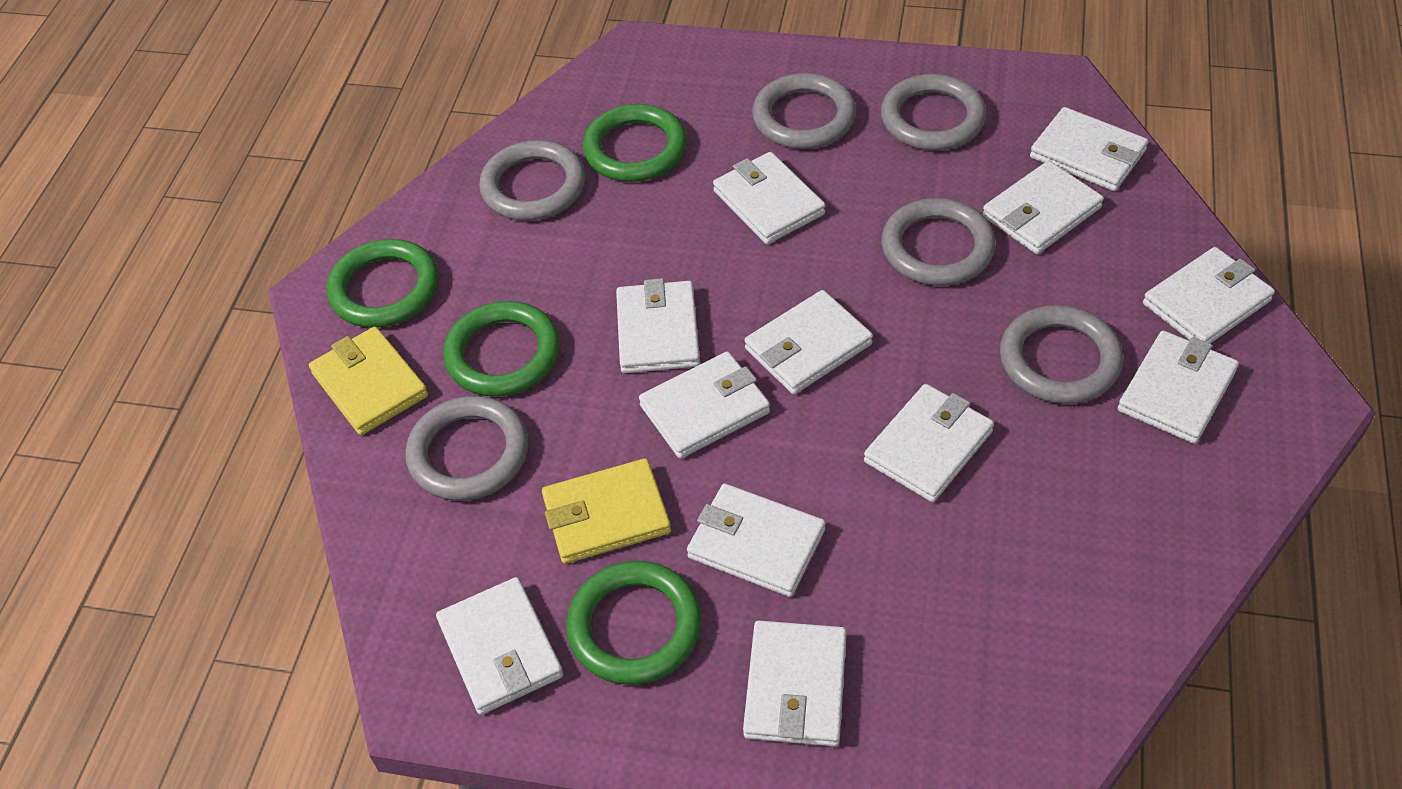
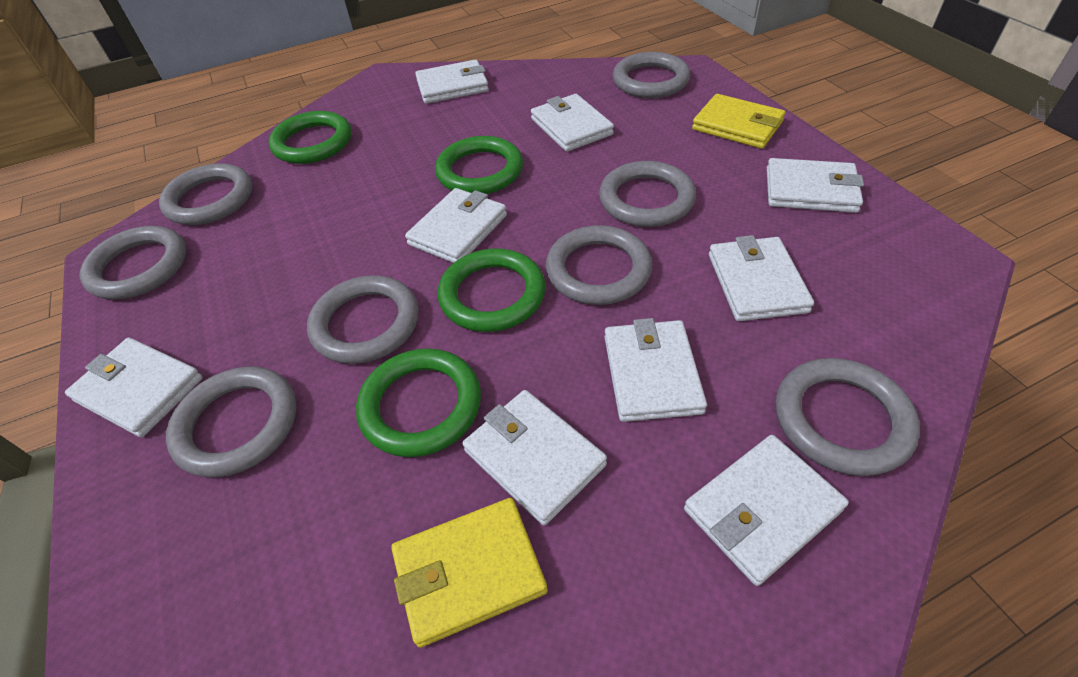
grey ring: [405,396,529,501] [479,140,585,221] [752,73,856,149] [881,74,986,150] [882,198,996,286] [1000,305,1123,404] = 6 -> [79,226,186,299] [159,163,252,225] [166,367,297,478] [307,275,419,364] [546,225,652,305] [599,161,696,227] [613,52,690,98] [776,358,920,476] = 8
white wallet: [436,577,563,715] [616,278,700,373] [639,352,770,459] [687,484,825,597] [713,152,825,244] [743,621,847,747] [744,290,873,394] [864,384,994,502] [982,161,1104,254] [1030,107,1148,191] [1118,330,1239,444] [1143,247,1275,344] = 12 -> [65,338,203,437] [405,188,507,263] [415,60,489,104] [462,390,607,526] [531,94,614,152] [605,318,707,422] [684,435,849,586] [709,235,814,321] [767,158,864,213] = 9

